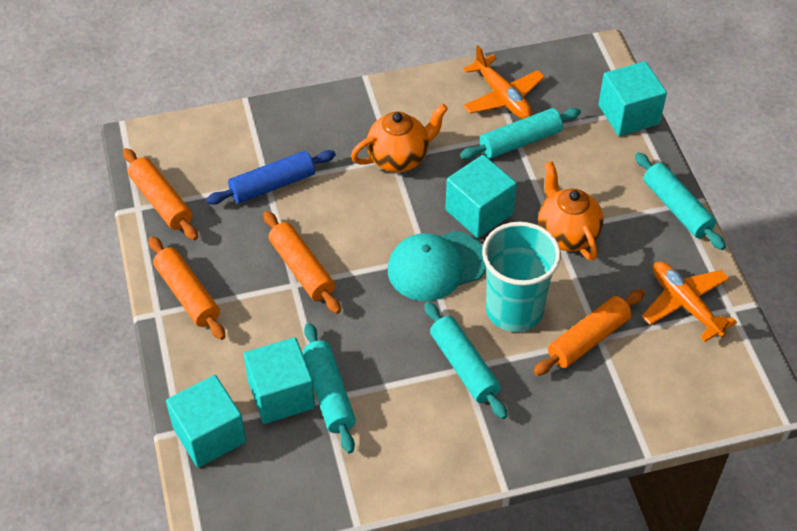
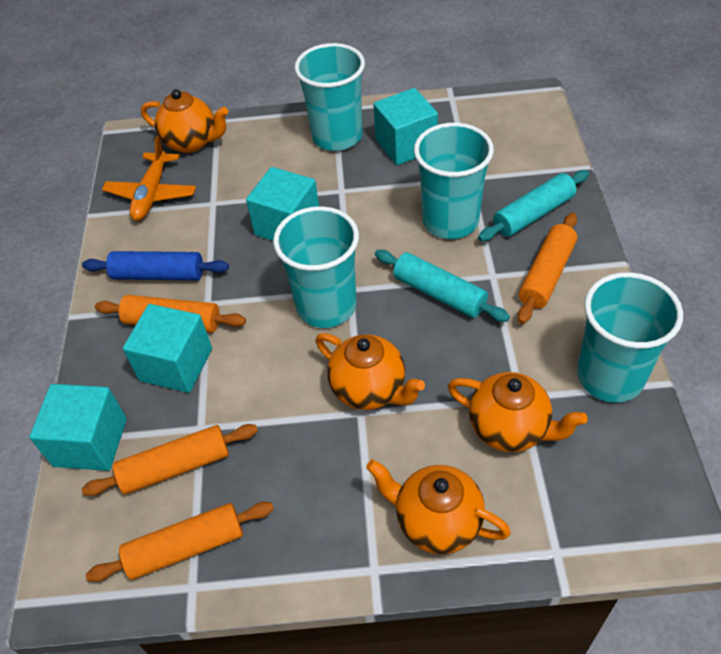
orange plane: [463,45,545,119] [642,261,737,342] = 2 -> [102,136,196,221] = 1
orange teapot: [351,104,448,172] [538,161,604,261] = 2 -> [141,89,228,153] [316,333,425,410] [366,459,511,554] [448,372,588,452] = 4
turquoise cap: [388,231,486,301] = 1 -> none = 0
turquoise cup: [482,222,561,332] = 1 -> [273,206,359,328] [294,43,365,151] [414,123,494,239] [577,272,683,403] = 4
turquoise rolling pin: [303,323,356,453] [425,302,507,419] [460,108,581,159] [635,152,726,250] = 4 -> [375,250,510,322] [478,170,589,241] = 2

